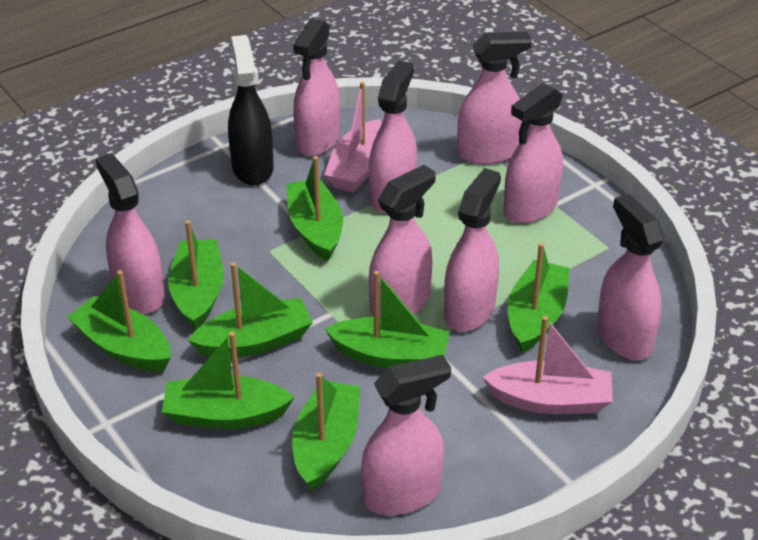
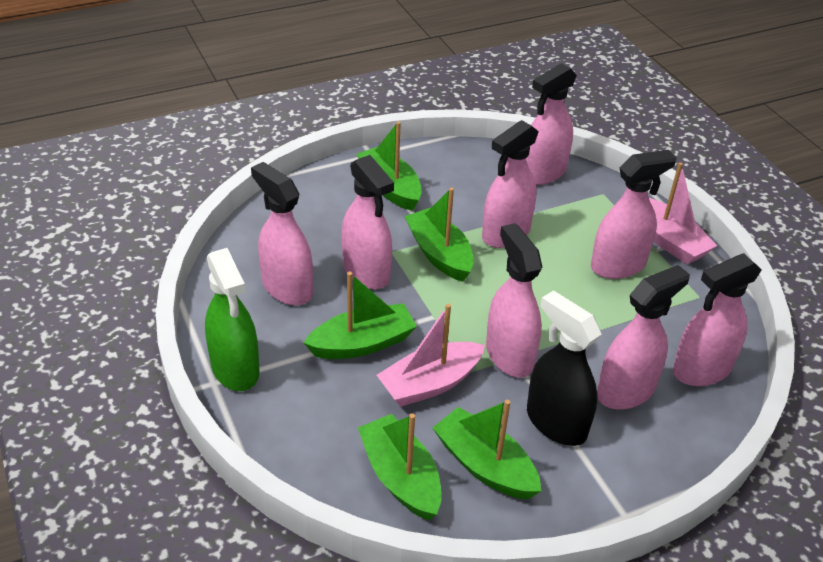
green boat: [67,270,171,371] [162,332,295,429] [168,220,224,330] [188,262,313,358] [286,156,343,261] [292,373,360,491] [325,271,450,368] [508,243,570,353] = 8 -> [304,272,417,359] [356,121,422,211] [358,413,442,520] [404,188,474,282] [433,400,541,499] = 5
green spray bottle: none = 0 -> [205,248,260,391] = 1
pink spray bottle: [95,153,165,313] [293,18,340,156] [361,355,451,515] [369,60,417,213] [369,165,435,317] [444,168,501,332] [457,32,532,165] [504,83,563,224] [597,194,664,360] = 9 -> [251,162,313,305] [342,155,394,289] [482,120,539,248] [486,223,542,378] [526,63,577,185] [591,150,677,279] [597,265,690,410] [673,253,762,386] = 8

